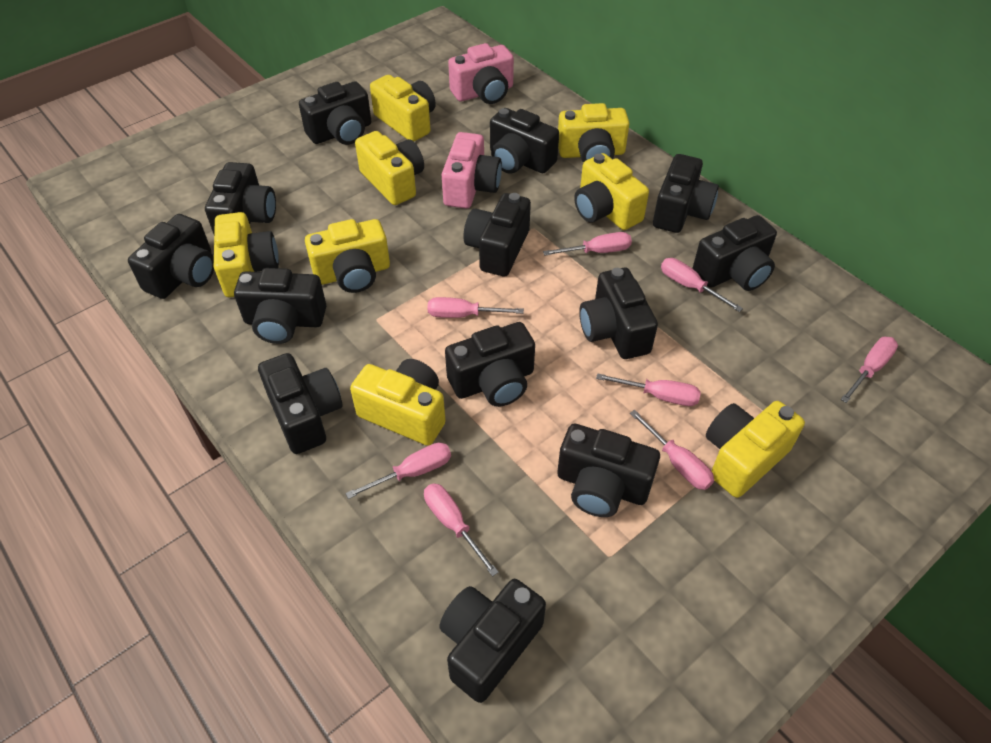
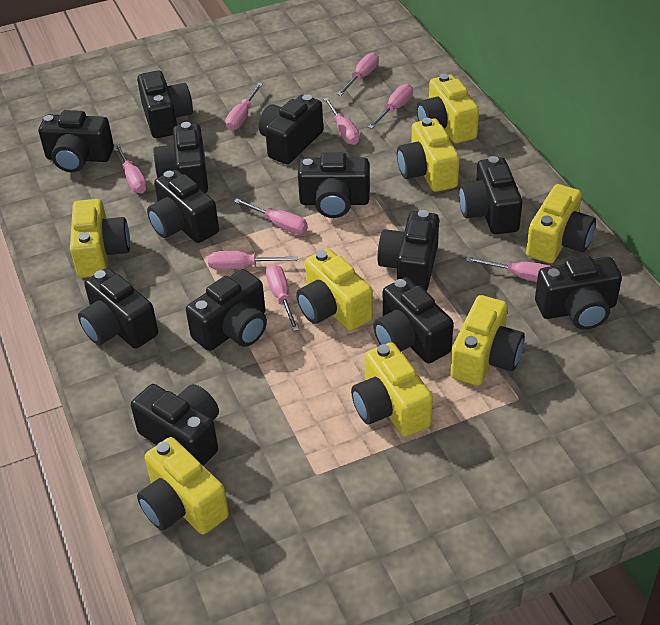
pink camera: [442,132,502,209] [448,43,514,104] = 2 -> none = 0
pink screwdriver: [345,443,451,499] [424,483,499,576] [427,297,524,318] [543,232,632,256] [596,373,701,406] [630,410,714,490] [661,258,743,312] [841,337,898,403] = 8 -> [114,143,147,193] [208,251,297,270] [225,83,263,130] [234,199,308,234] [266,264,299,331] [323,97,360,145] [337,53,379,96] [368,84,413,129] [466,257,550,282] = 9

